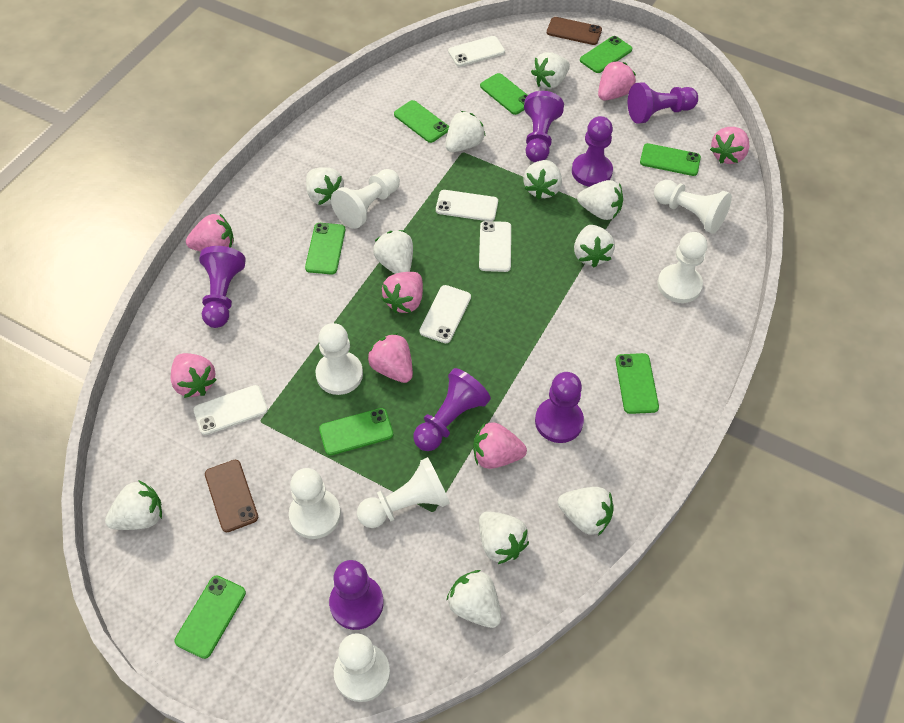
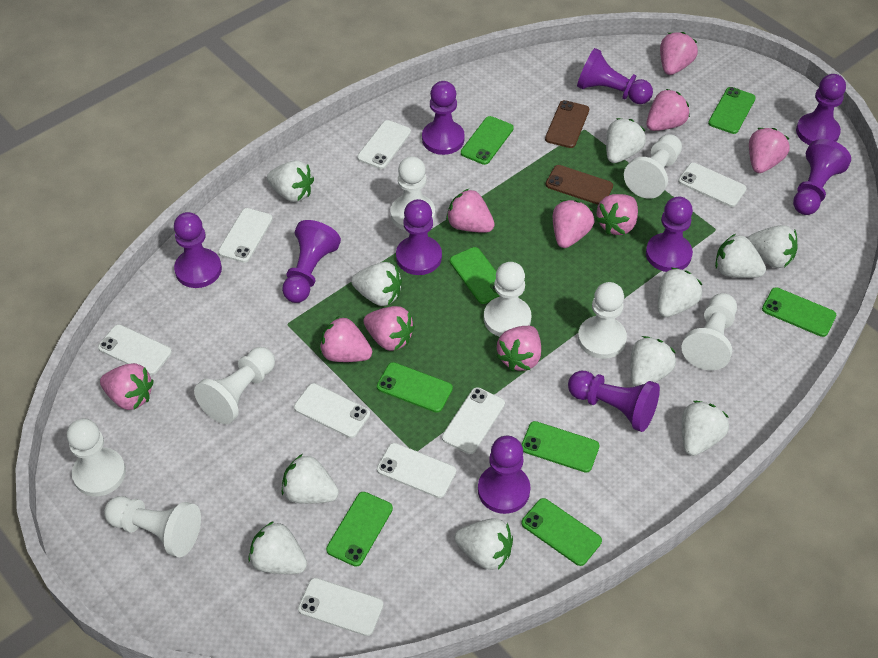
pink strawberry: [171,353,217,398] [186,213,234,252] [367,333,413,383] [382,272,423,313] [473,422,527,469] [598,61,636,100] [710,127,749,164] = 7 -> [100,363,154,410] [319,316,372,362] [363,306,415,351] [446,189,495,233] [496,326,541,371] [553,200,594,248] [596,194,638,235] [646,89,690,131] [660,32,698,75] [749,128,789,173] = 10
purple pawn: [199,246,246,328] [329,560,384,630] [413,368,491,451] [524,91,564,162] [535,372,584,443] [572,116,613,187] [628,82,698,124] = 7 -> [174,212,222,288] [282,220,341,303] [396,199,442,275] [422,81,465,155] [478,436,530,514] [568,371,660,432] [577,48,653,104] [646,197,693,272] [793,139,851,215] [796,74,846,145] = 10
white pawn: [289,468,341,539] [315,323,363,395] [331,169,400,229] [334,633,390,702] [357,457,450,528] [654,180,732,234] [657,232,707,303] = 7 -> [67,419,126,496] [104,496,201,557] [194,347,275,424] [390,156,435,231] [484,262,531,337] [578,282,627,359] [624,134,682,199] [682,293,737,370] = 8
white phone: [193,385,268,435] [419,285,471,343] [436,190,498,221] [448,36,505,67] [479,221,511,272] = 5 -> [98,324,172,375] [218,208,273,263] [294,383,370,438] [298,578,383,636] [357,120,411,169] [377,443,456,498] [442,387,505,454] [678,163,747,207] = 8

